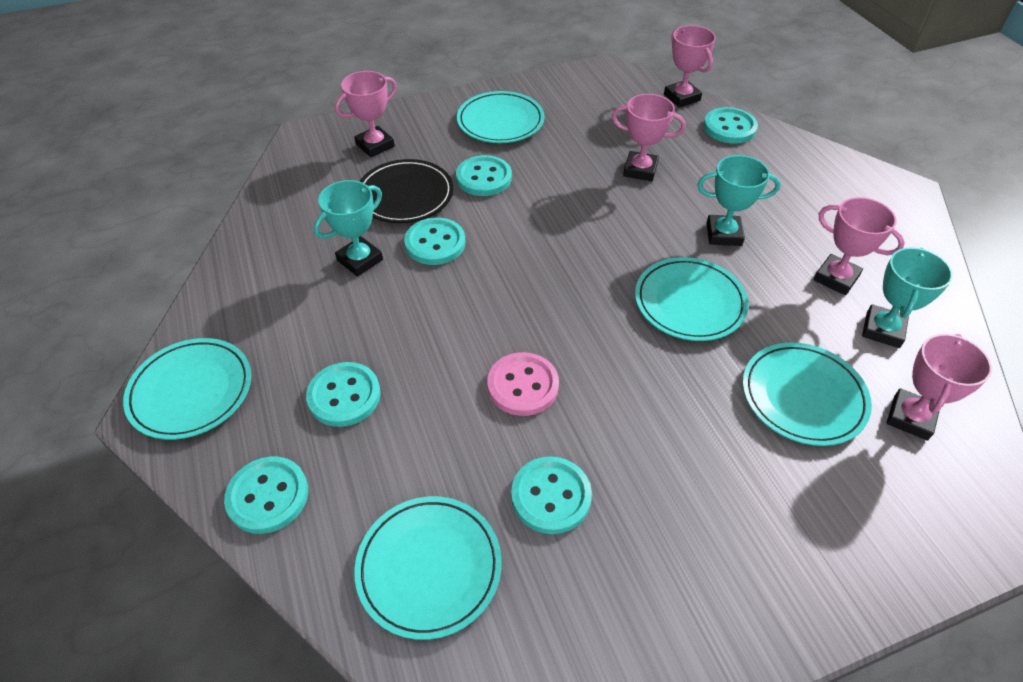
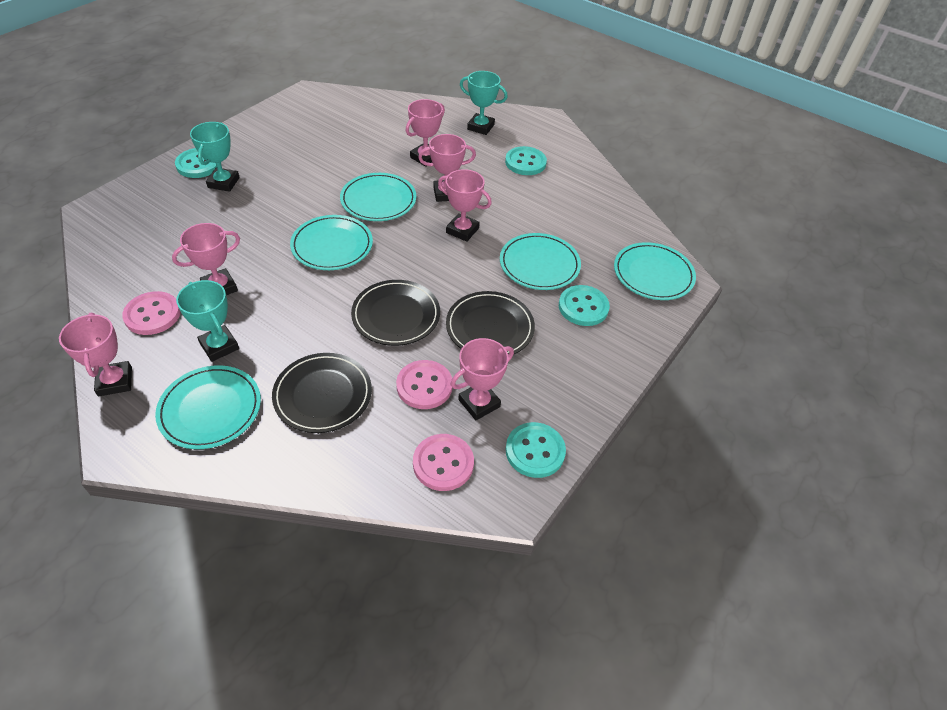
black plate: [359,159,453,223] = 1 -> [272,353,372,433] [351,280,440,346] [446,291,535,354] = 3
pink button: [487,352,559,416] = 1 -> [122,291,180,335] [396,360,452,409] [413,434,474,491] = 3
pink trophy: [335,71,397,157] [612,94,686,181] [664,25,716,108] [814,197,905,295] [887,334,992,441] = 5 -> [59,313,132,397] [172,223,240,295] [406,99,445,167] [418,134,476,202] [438,169,492,242] [451,338,514,420] = 6
turquoise button: [224,456,308,534] [306,362,381,427] [404,218,466,265] [456,155,512,196] [511,456,592,534] [704,107,758,144] = 6 -> [175,148,217,178] [505,146,547,175] [505,422,566,478] [559,285,610,326] = 4

